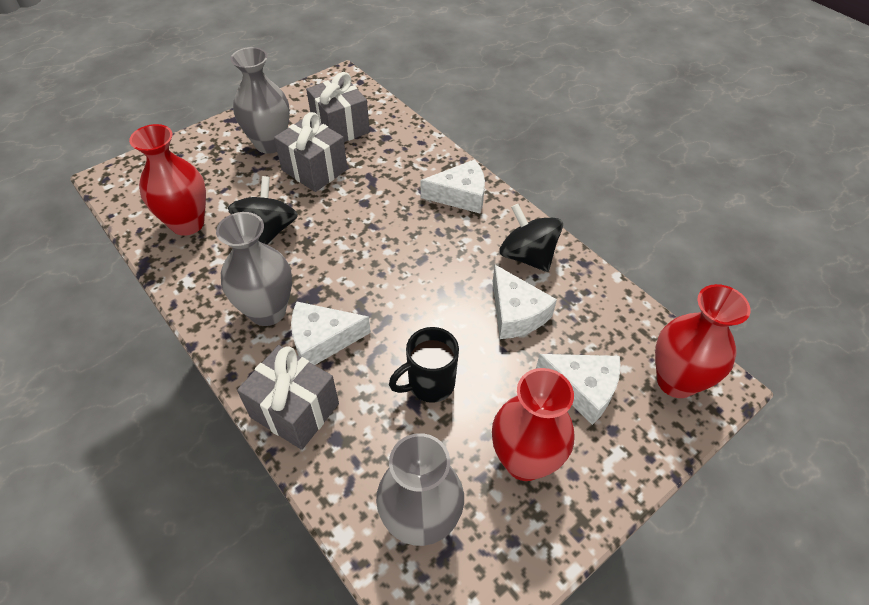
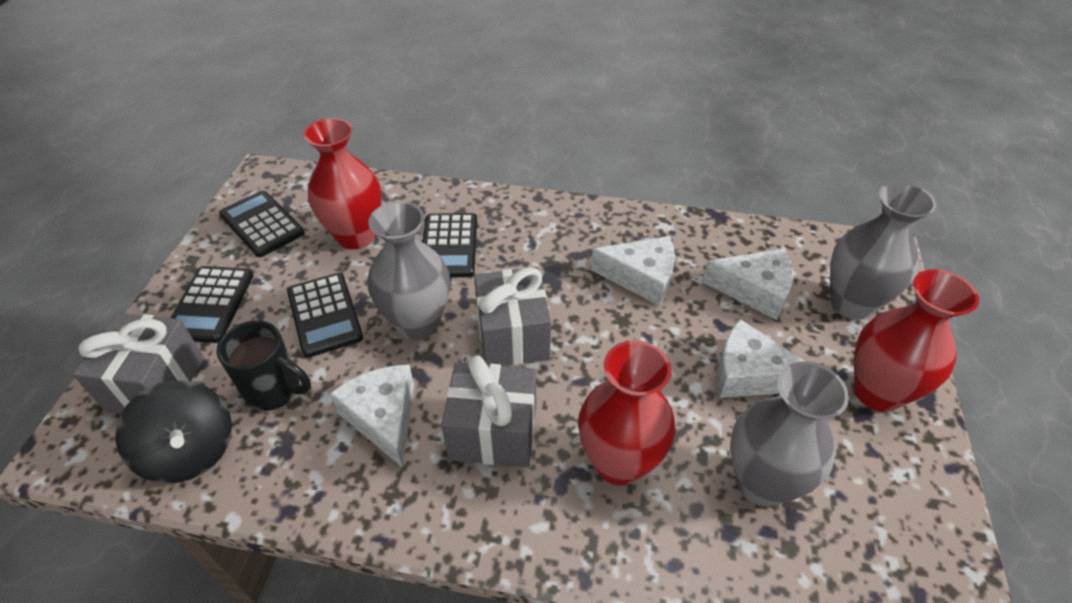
black calculator: none = 0 -> [171,266,254,343] [219,191,305,257] [287,273,363,358] [423,213,477,277] = 4
black spinning top: [228,176,298,245] [499,204,563,272] = 2 -> [115,380,232,483] = 1

